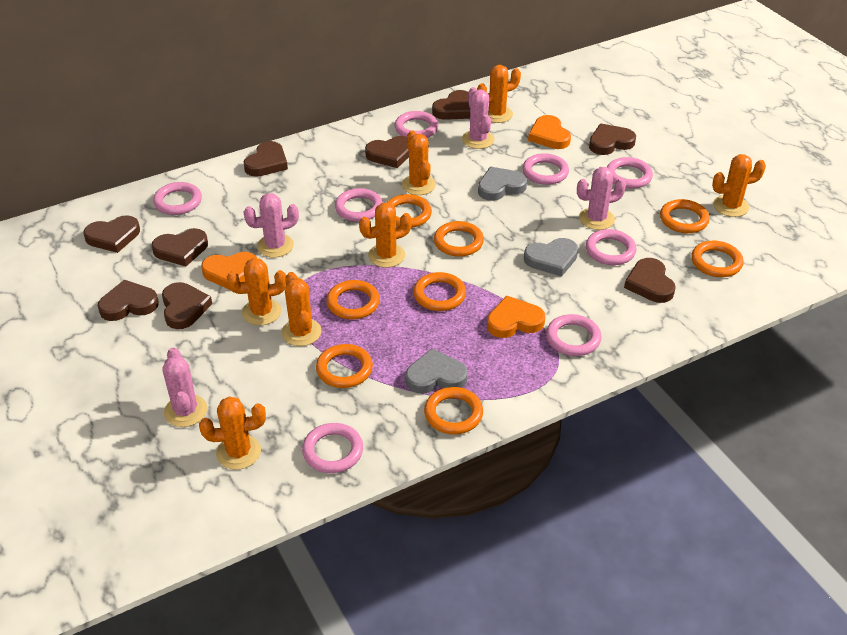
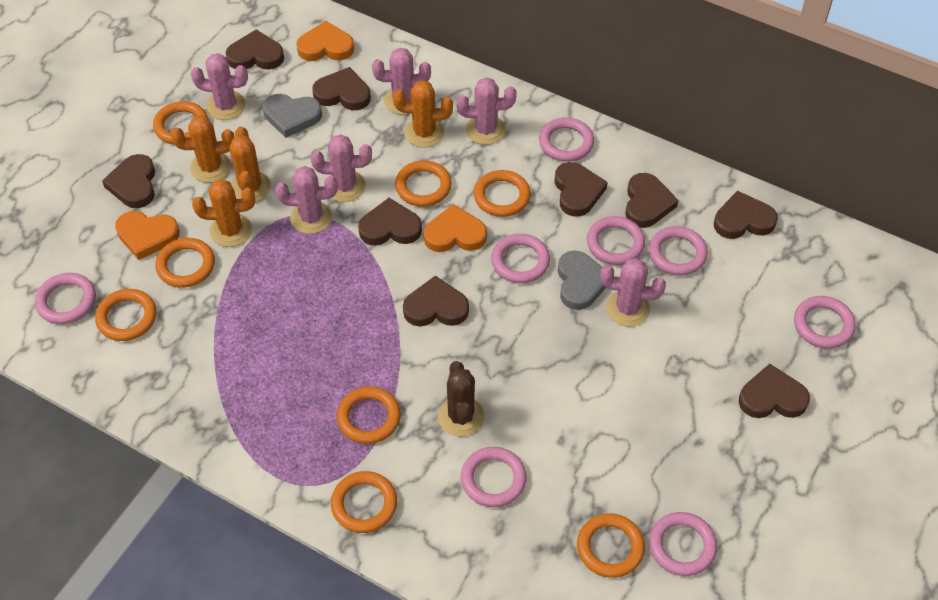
brown cactus: none = 0 -> [438,361,484,437] = 1
grey heart: [405,348,468,394] [478,167,527,201] [524,238,578,277] = 3 -> [263,94,322,138] [558,251,606,310] = 2
orange cactus: [199,397,266,470] [227,258,286,325] [281,272,322,346] [359,203,412,268] [402,131,436,195] [477,65,521,123] [712,154,766,217] = 7 -> [171,115,235,183] [192,179,255,247] [229,127,271,202] [393,80,453,148] = 4
pink cactus: [162,347,207,427] [243,193,299,258] [462,87,494,149] [577,167,626,230] = 4 -> [190,53,248,120] [275,166,338,234] [311,134,372,202] [372,48,431,115] [457,78,517,145] [600,258,666,326] = 6

